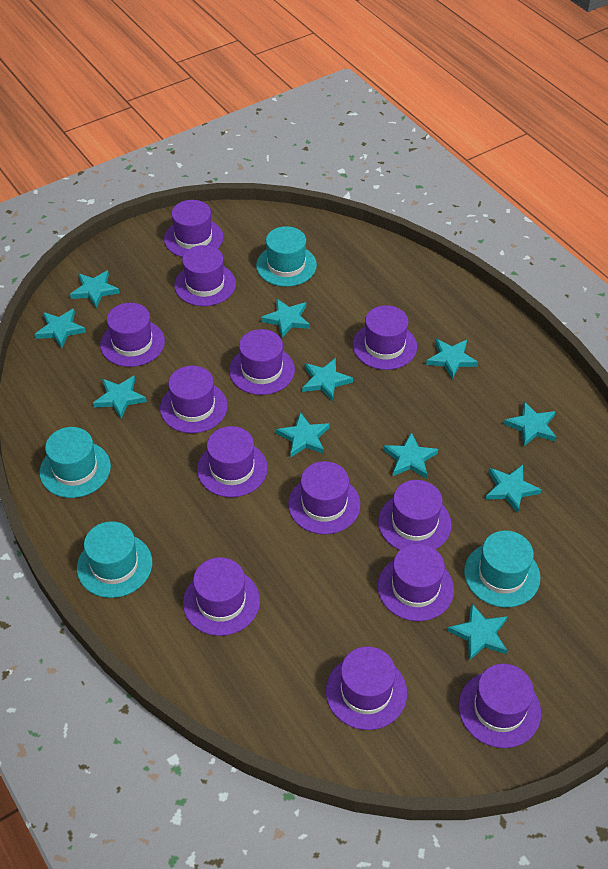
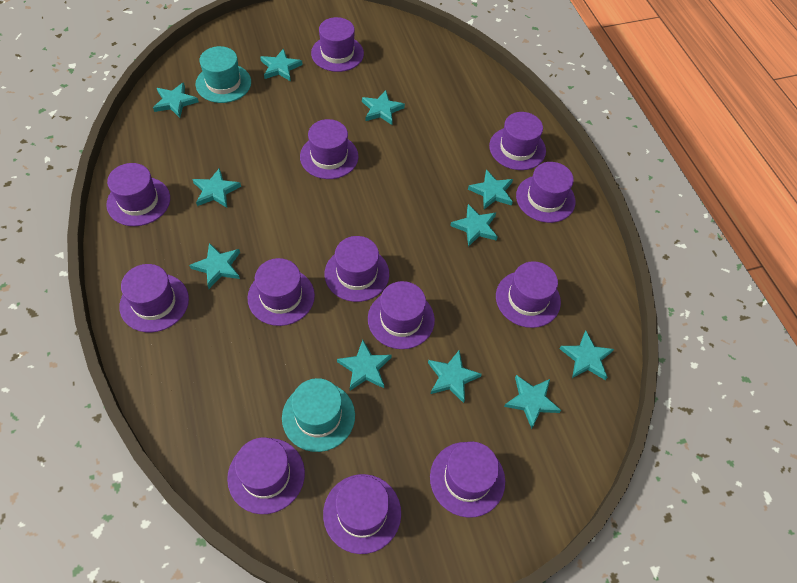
turquoise hat: [40,427,111,498] [77,521,152,598] [256,226,317,287] [464,531,540,607] = 4 -> [196,46,251,103] [282,378,355,452] = 2

